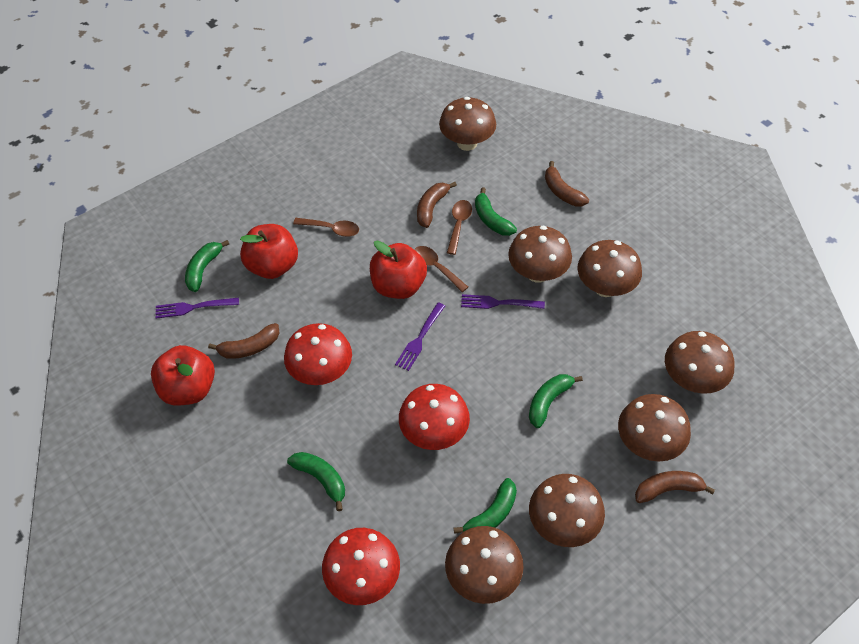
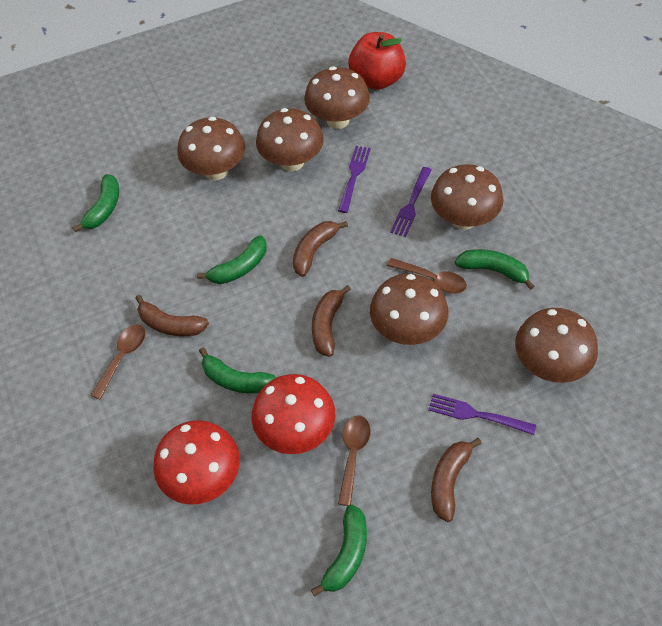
brown mushroom: [439,97,496,151] [445,526,524,604] [508,226,572,283] [529,474,605,547] [577,240,642,297] [618,394,691,461] [665,331,734,394] = 7 -> [177,117,245,180] [256,108,324,171] [304,66,370,129] [370,274,449,345] [431,164,503,230] [515,308,598,383] = 6
red apple: [151,345,215,406] [240,224,298,279] [370,240,427,299] = 3 -> [348,32,406,90] = 1
red mushroom: [284,323,352,385] [322,528,400,605] [399,384,470,450] = 3 -> [153,420,240,505] [252,374,336,454] = 2

